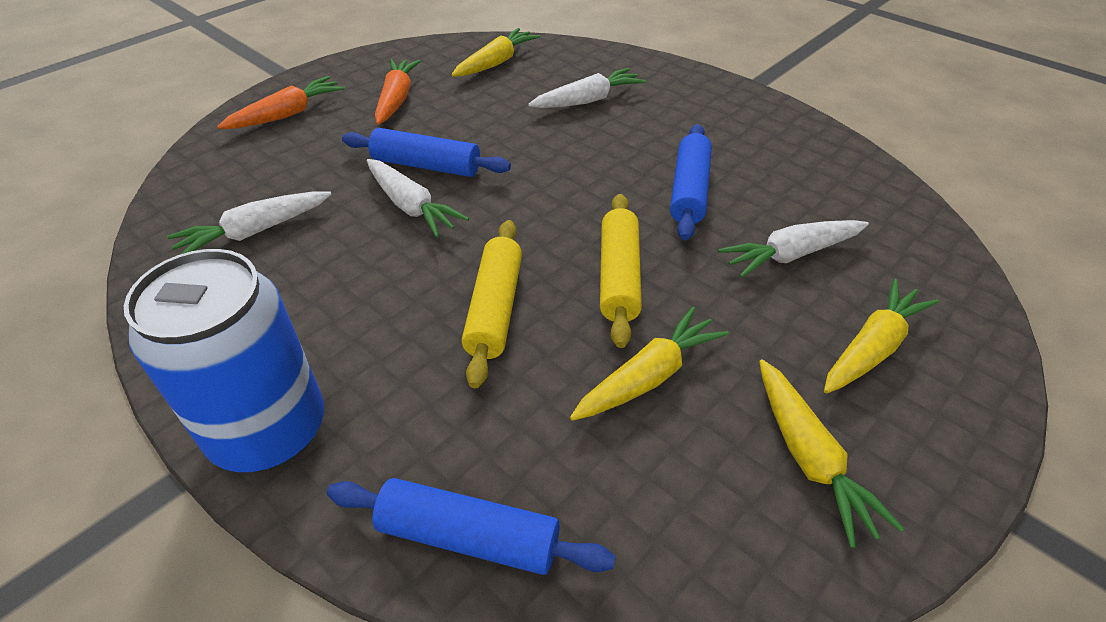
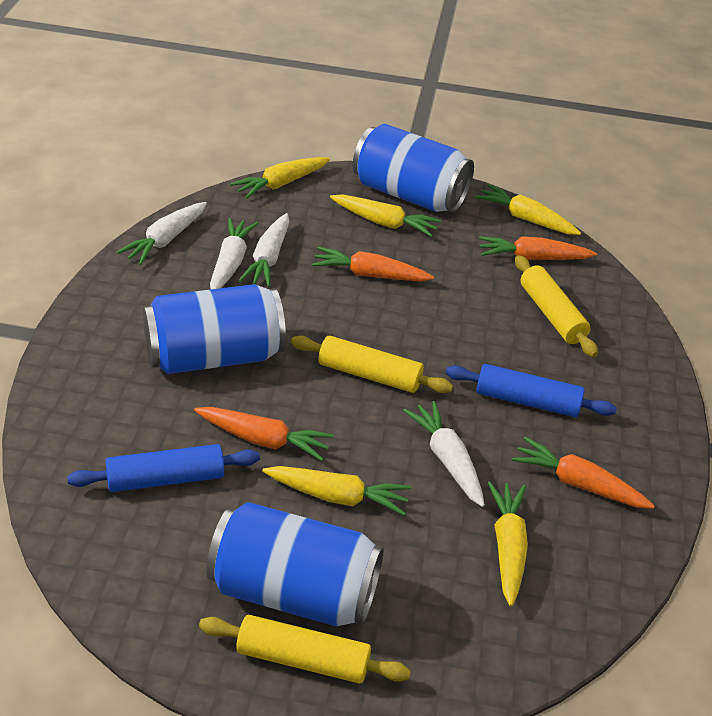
blue can: [124,249,324,472] = 1 -> [143,284,286,374] [207,502,384,626] [353,124,474,213] = 3
blue rolling pin: [327,478,616,575] [342,128,511,177] [670,124,712,240] = 3 -> [67,444,260,492] [445,364,617,417] = 2
orange carrot: [217,76,345,129] [375,59,421,125] = 2 -> [194,407,334,461] [312,247,434,281] [479,236,597,260] [512,437,655,509] = 4
yellow carrot: [451,28,540,77] [570,307,729,421] [759,359,904,548] [824,279,939,393] = 4 -> [230,157,330,199] [262,466,411,515] [330,194,441,237] [475,184,581,235] [488,482,528,606] = 5
yellow rolling pin: [462,220,522,389] [600,194,642,348] = 2 -> [199,615,411,684] [291,336,453,393] [515,255,598,357] = 3

